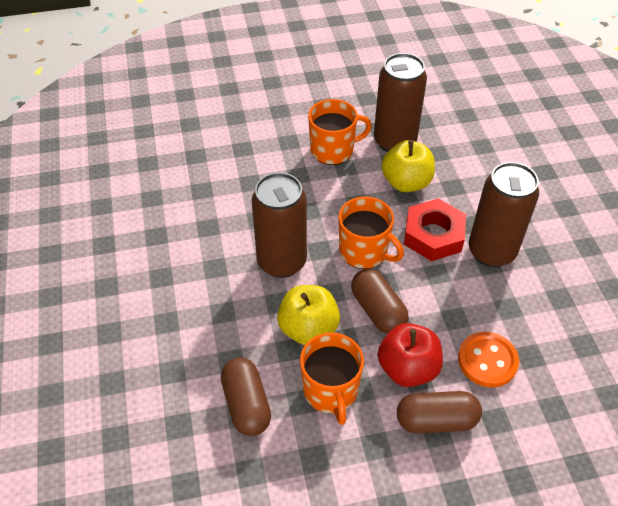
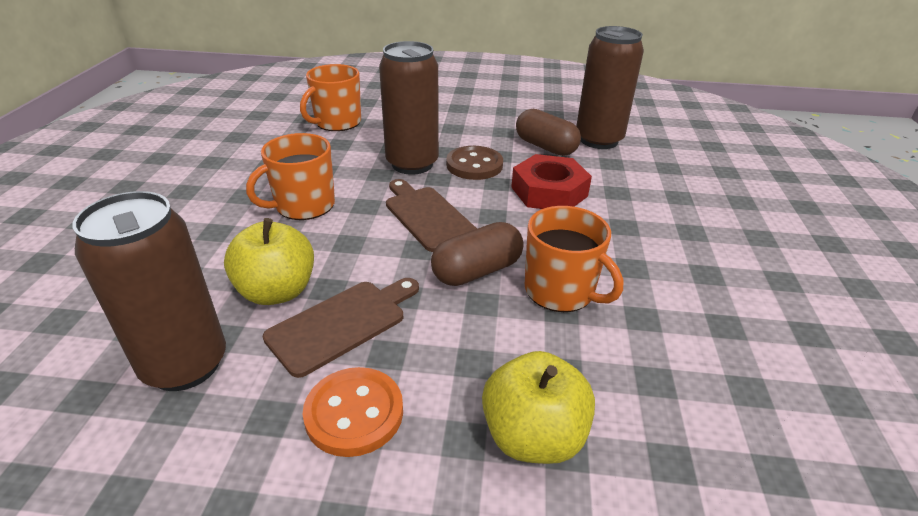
brown button: none = 0 -> [446,146,503,180] = 1
brown capsule: [221,357,271,436] [351,269,409,334] [397,391,482,433] = 3 -> [431,222,524,286] [516,109,581,156] = 2
brown cutting board: none = 0 -> [263,278,419,378] [386,179,477,252] = 2
red apple: [378,323,443,387] = 1 -> none = 0

